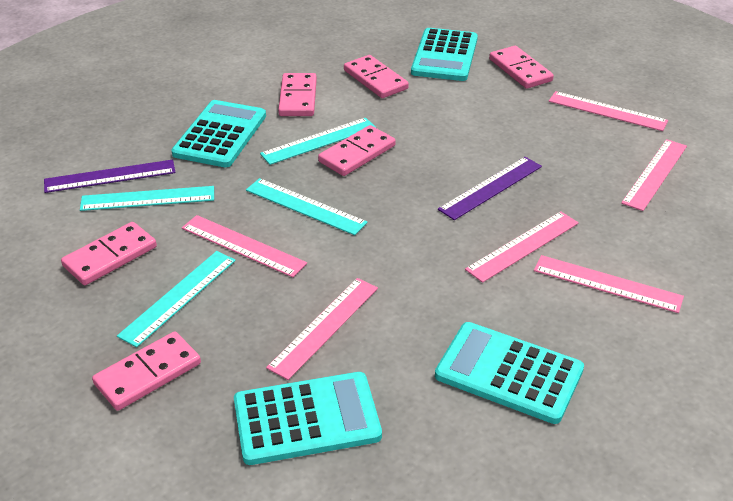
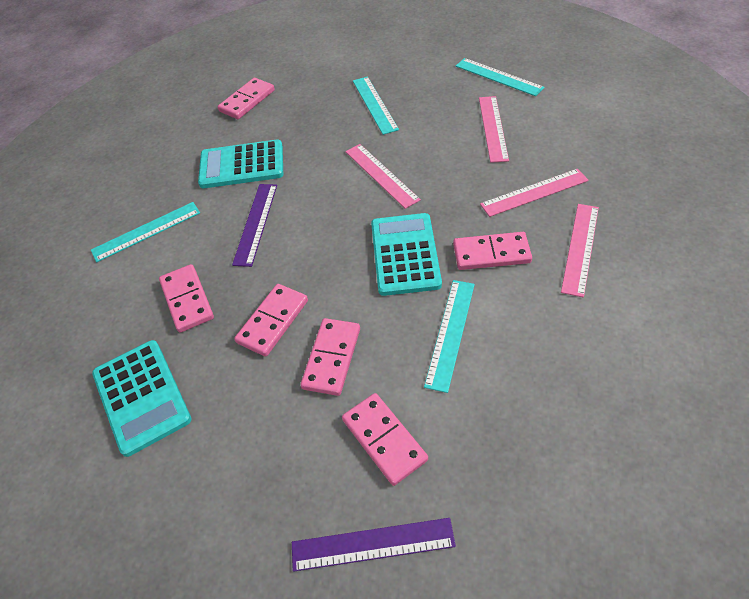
pink ruler: [182,215,307,277] [266,278,378,380] [465,211,579,283] [534,255,684,313] [549,91,668,131] [621,139,687,211] = 6 -> [345,144,421,209] [479,96,509,163] [480,169,589,217] [561,204,599,297] = 4
turquoise calculator: [171,100,266,167] [234,372,382,465] [411,28,478,81] [435,322,584,424] = 4 -> [92,340,191,457] [198,139,283,188] [371,213,442,296] = 3

